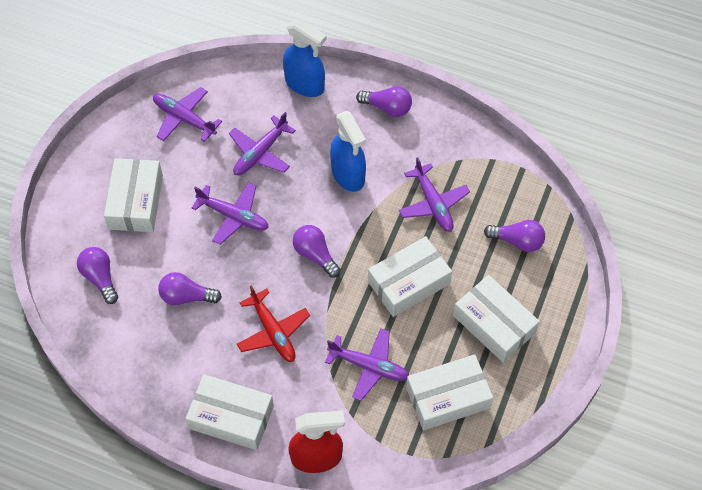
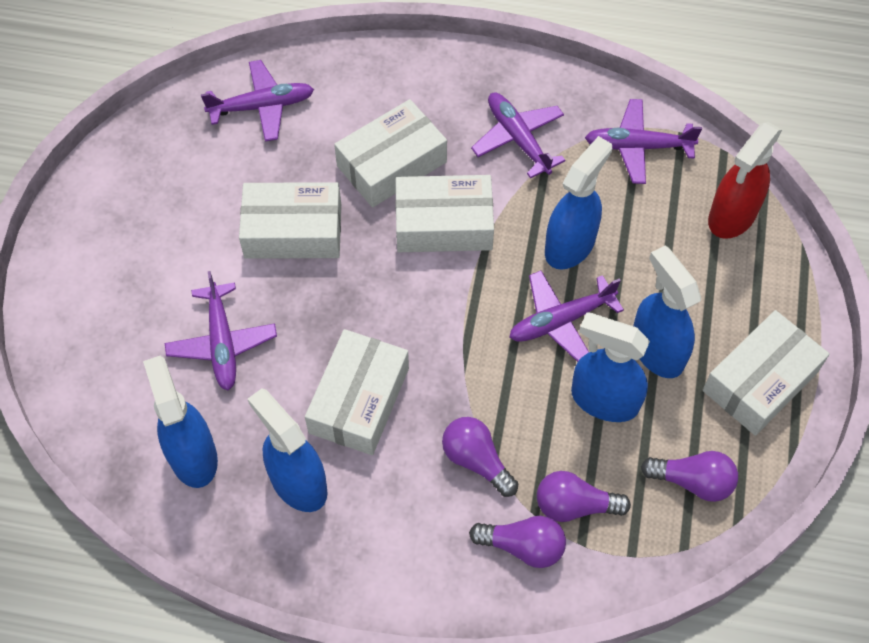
blue spray bottle: [283,19,326,97] [330,111,366,192] = 2 -> [143,356,218,488] [248,388,328,512] [545,136,613,270] [571,312,650,422] [633,246,701,378] = 5
purple light bulb: [77,247,118,304] [158,272,222,305] [293,225,341,278] [356,86,412,117] [484,220,545,252] = 5 -> [442,417,518,497] [469,516,566,568] [537,471,631,522] [641,451,738,502] = 4
red plane: [237,285,310,362] = 1 -> none = 0

